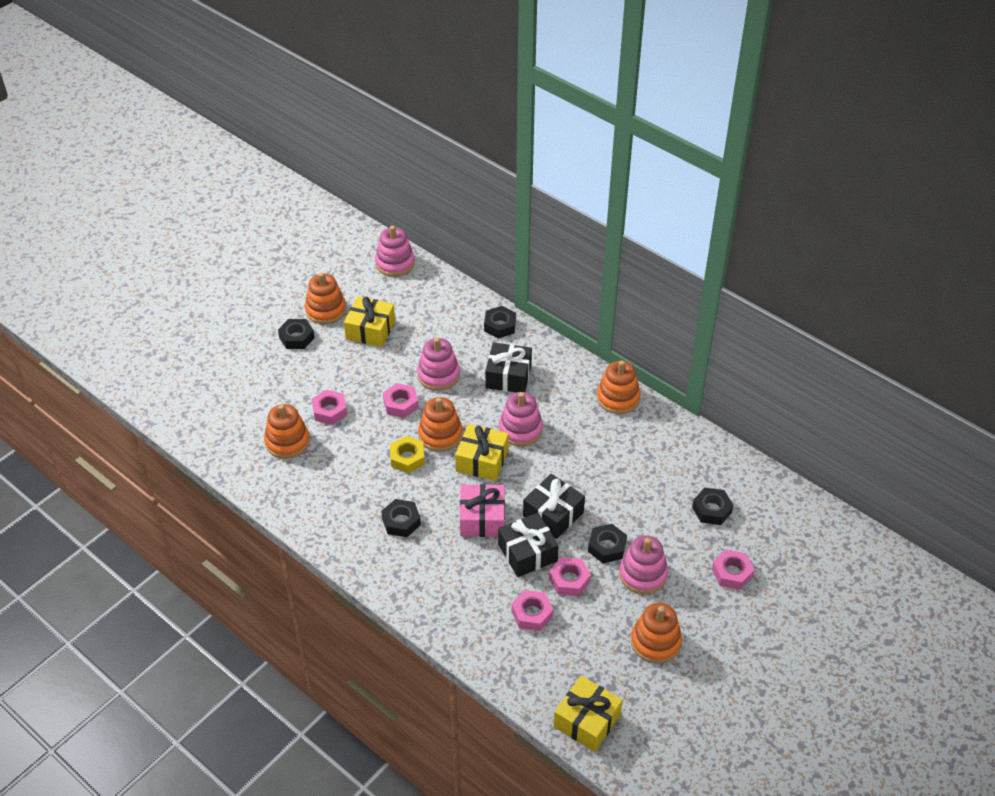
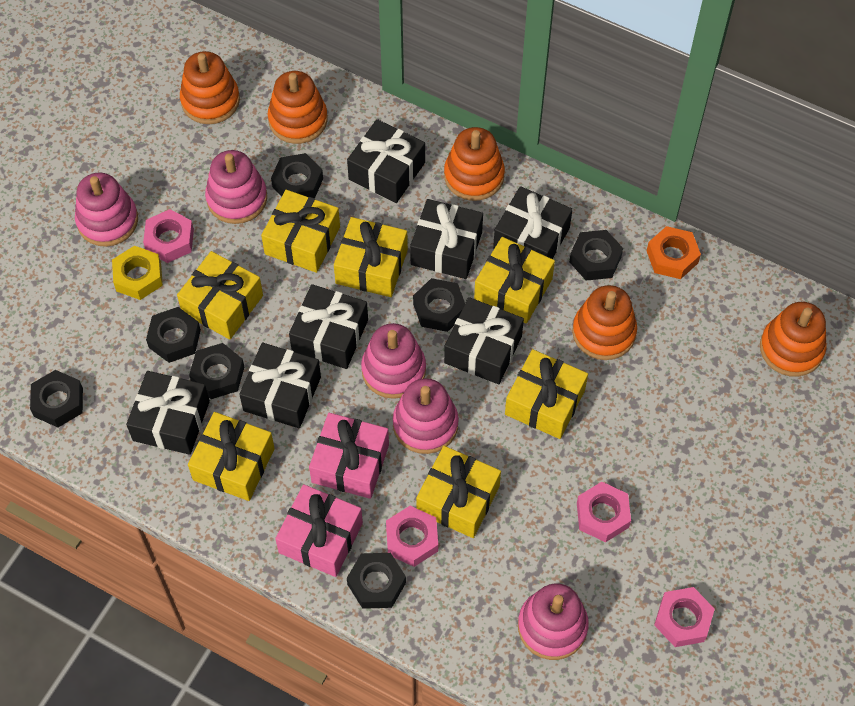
black gift: [485,343,532,393] [498,513,559,577] [523,474,585,539] = 3 -> [126,371,210,455] [239,343,321,428] [289,284,368,369] [347,119,425,203] [410,199,483,279] [444,297,524,384] [493,186,573,259] = 7
black nut: [278,319,315,349] [381,499,421,537] [484,306,516,339] [588,524,627,563] [692,488,733,525] = 5 -> [30,370,83,427] [146,307,201,363] [189,343,244,399] [271,153,323,198] [347,553,406,609] [413,278,465,332] [569,230,623,281] = 7
orange nut: none = 0 -> [647,226,701,279] = 1
pink gift: [460,484,505,537] = 1 -> [275,484,363,577] [309,413,389,499] = 2
pink nut: [312,390,347,425] [383,383,419,418] [511,590,553,631] [549,557,591,596] [712,549,755,590] = 5 -> [143,209,194,263] [386,506,438,567] [577,482,631,542] [654,587,715,647] = 4
pink stacking toy: [375,226,415,277] [417,337,460,391] [499,392,543,446] [619,535,668,594] = 4 -> [75,172,138,247] [205,150,267,224] [361,323,426,399] [393,378,459,454] [518,583,589,660] = 5
yellow gift: [344,296,395,347] [455,424,509,481] [554,676,623,752] = 3 -> [177,251,263,339] [188,412,275,501] [261,190,340,273] [334,217,408,297] [416,446,501,538] [474,237,555,324] [505,349,588,439] = 7

